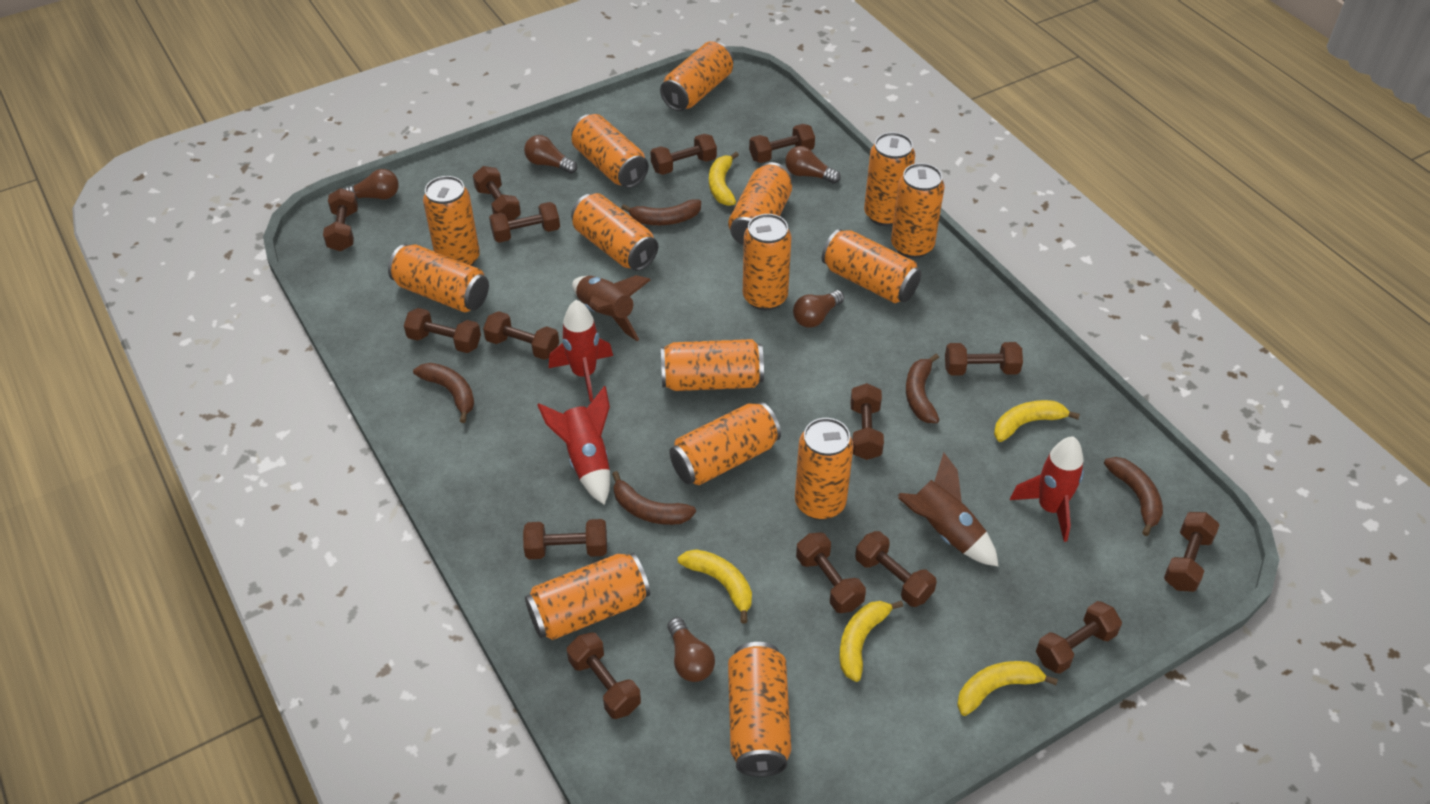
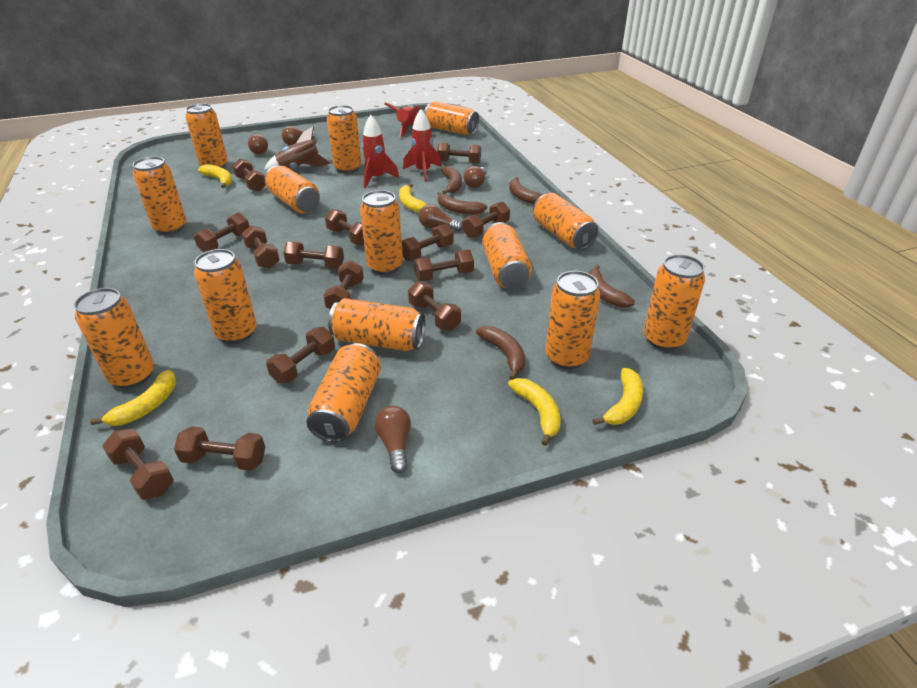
brown dumbbell: [323,188,358,252] [404,308,481,353] [473,166,521,221] [483,311,559,360] [489,202,560,243] [523,519,607,559] [567,632,641,719] [650,134,717,175] [749,124,815,163] [796,532,866,613] [850,383,884,460] [855,531,937,607] [945,342,1023,376] [1036,601,1122,674] [1164,512,1219,592] = 15 -> [102,429,174,500] [174,426,265,471] [194,212,249,252] [232,158,266,192] [242,225,280,269] [266,327,335,383] [283,242,344,269] [323,260,364,310] [325,209,364,246] [402,224,454,261] [408,281,461,331] [414,250,474,281] [437,142,481,164] [463,202,510,238] = 14
brown rocket: [572,275,650,341] [898,453,998,566] = 2 -> [264,127,331,171] = 1
orange can: [388,244,489,312] [423,176,480,266] [525,553,650,640] [571,114,649,188] [571,193,658,271] [660,41,734,111] [661,339,764,391] [669,402,781,485] [728,162,792,245] [728,642,791,777] [743,214,792,311] [795,418,854,520] [822,229,921,303] [864,132,915,226] [891,163,944,258] = 15 -> [74,288,154,388] [133,156,186,234] [185,104,228,168] [194,249,257,343] [264,166,320,214] [306,343,381,442] [327,105,362,173] [328,298,426,351] [360,190,403,275] [424,101,479,135] [482,222,532,289] [533,193,598,250] [545,271,600,369] [643,254,705,350] = 14

